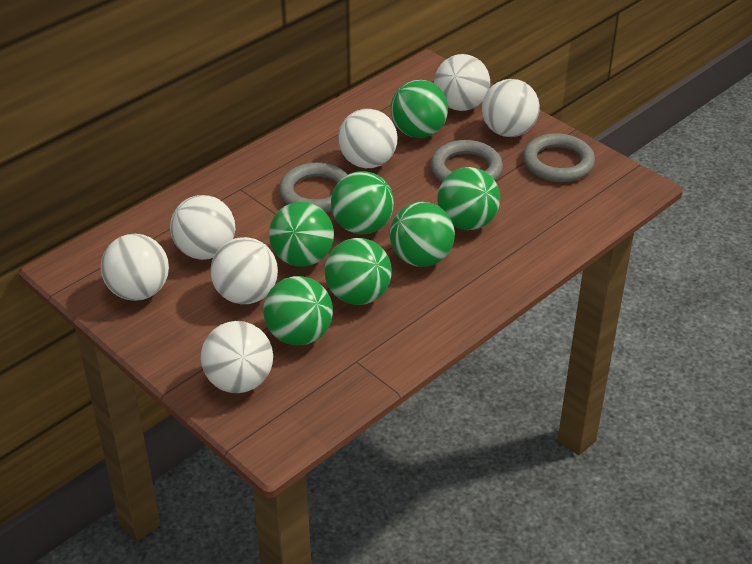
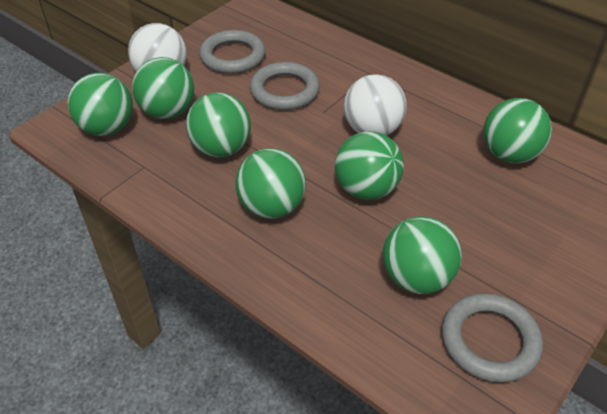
white ball: [101,234,169,301] [170,195,235,260] [201,321,273,393] [210,237,278,304] [338,109,397,168] [434,54,490,111] [482,79,540,137] = 7 -> [128,23,187,71] [344,74,407,136] = 2

